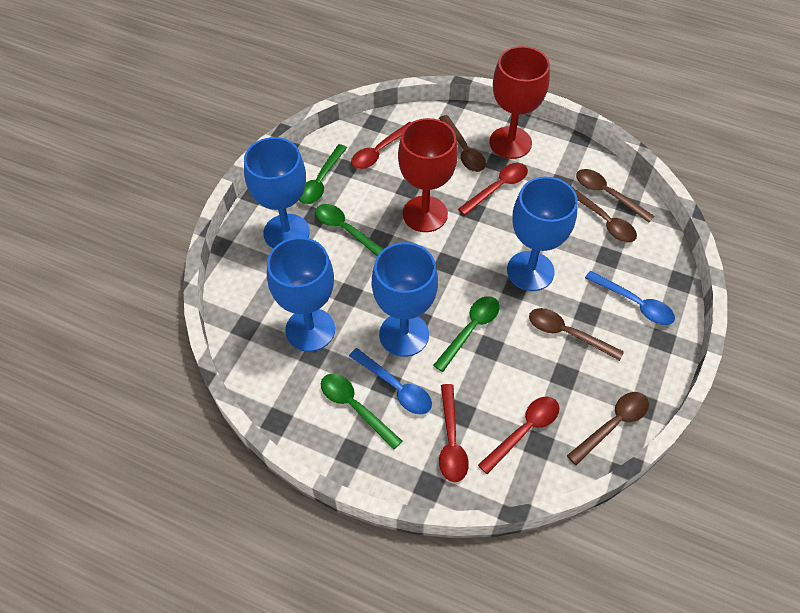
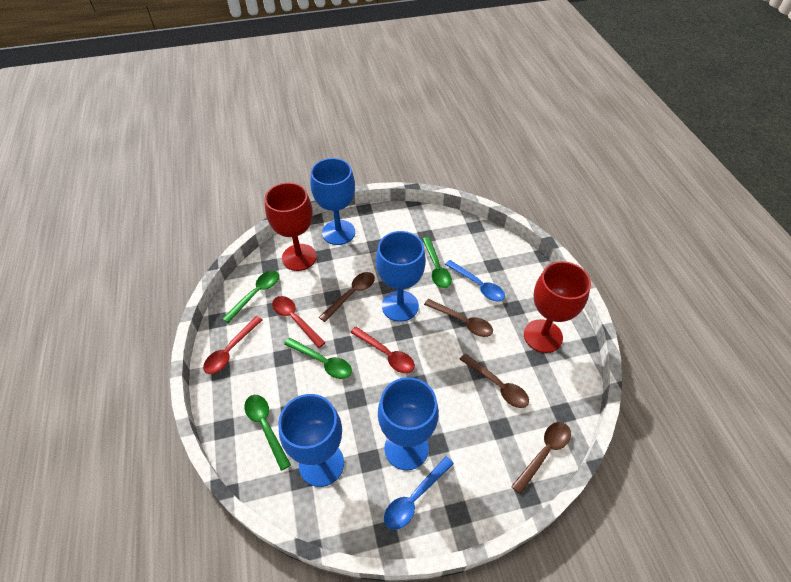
brown spoon: [439,115,486,172] [529,308,624,361] [567,392,649,465] [571,186,637,243] [576,169,654,222] = 5 -> [319,272,375,322] [424,299,493,337] [459,353,529,408] [511,422,571,494] = 4
red spoon: [351,122,411,169] [439,384,469,482] [458,163,528,215] [478,397,559,474] = 4 -> [203,316,263,374] [272,296,326,348] [350,327,415,373] = 3

